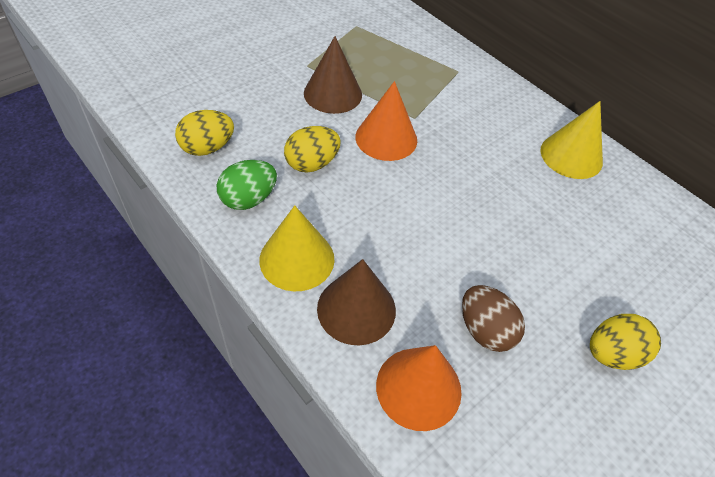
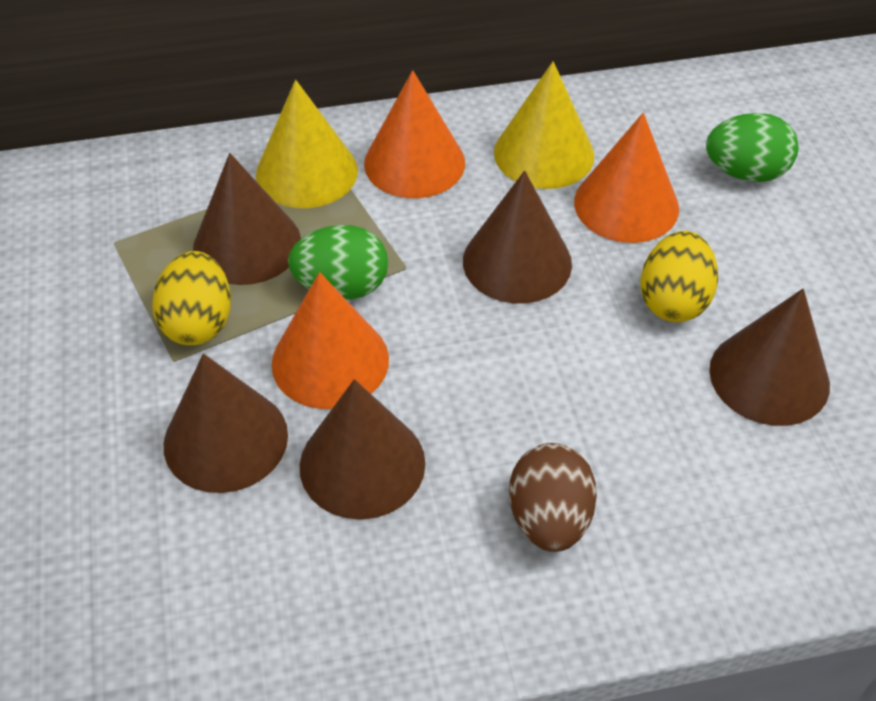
brown cone: [304,36,362,114] [317,259,396,345] = 2 -> [164,354,288,493] [193,153,301,285] [300,379,425,520] [463,171,572,304] [709,289,830,426] = 5
green egg: [217,160,277,210] = 1 -> [288,225,388,299] [706,113,799,182] = 2
orange cone: [356,81,417,161] [376,345,462,431] = 2 -> [271,272,389,409] [364,70,465,198] [574,113,679,243] = 3
yellow egg: [175,110,234,156] [284,126,341,173] [590,314,661,370] = 3 -> [152,251,231,346] [640,231,718,322] = 2

